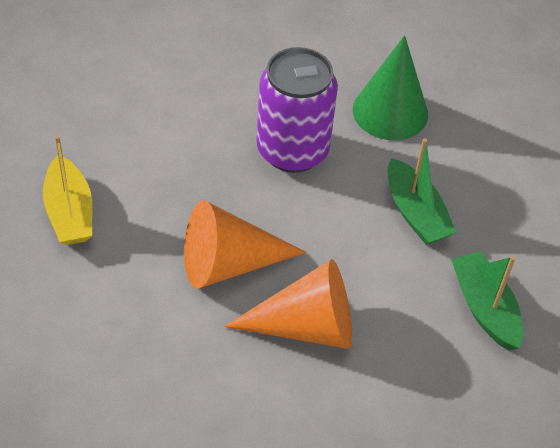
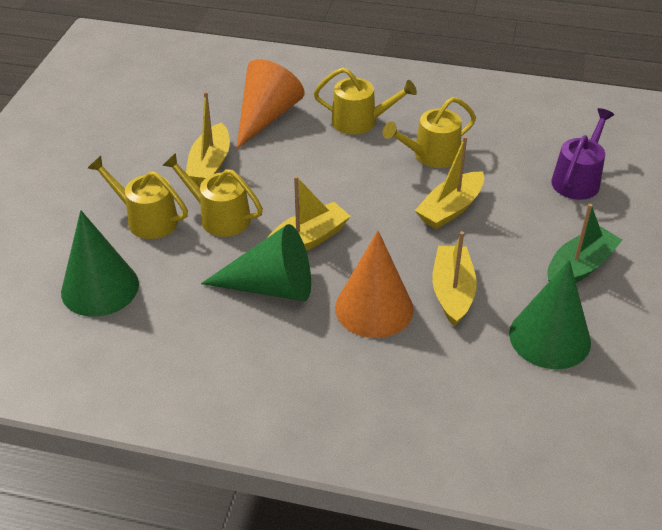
green boat: [388,138,457,245] [451,251,523,350] = 2 -> [547,204,622,282] = 1
green cone: [353,35,428,140] = 1 -> [61,210,139,317] [201,224,311,301] [509,260,591,369] = 3
purple can: [257,47,338,173] = 1 -> none = 0
purple watering can: none = 0 -> [551,108,614,200] = 1
yellow boat: [43,135,92,245] = 1 -> [186,92,230,185] [267,176,351,251] [415,136,484,229] [432,231,477,327] = 4
yellow watering can: none = 0 -> [88,156,188,239] [162,153,263,237] [314,68,417,135] [383,97,476,168] = 4

